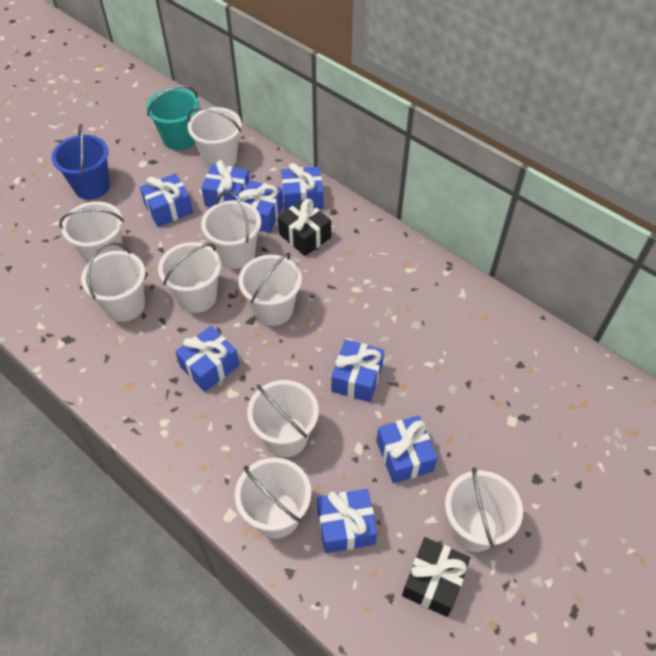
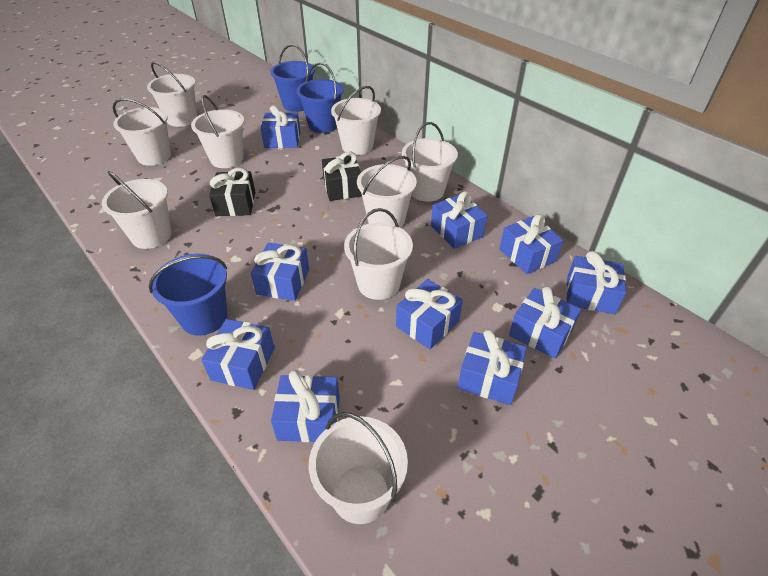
blue bucket: [51,124,110,200] = 1 -> [149,254,227,336] [270,44,315,112] [296,62,344,133] = 3
blue gift: [140,173,193,227] [175,326,239,392] [201,160,250,207] [238,180,283,233] [281,163,323,211] [317,489,377,553] [331,339,384,402] [377,415,438,484] = 8 -> [201,319,275,390] [251,243,309,301] [261,106,301,148] [271,370,340,442] [396,279,463,349] [431,191,488,249] [458,329,527,405] [499,214,563,274] [509,286,581,359] [566,251,626,314] = 10
turquoise bucket: [146,86,199,150] = 1 -> none = 0

